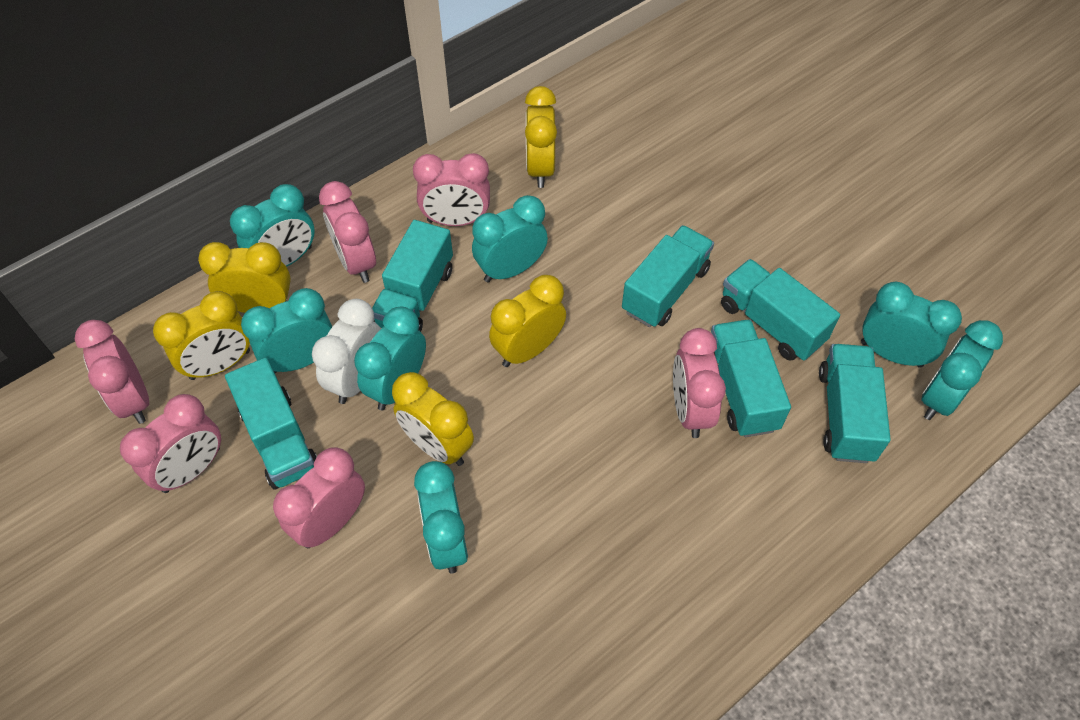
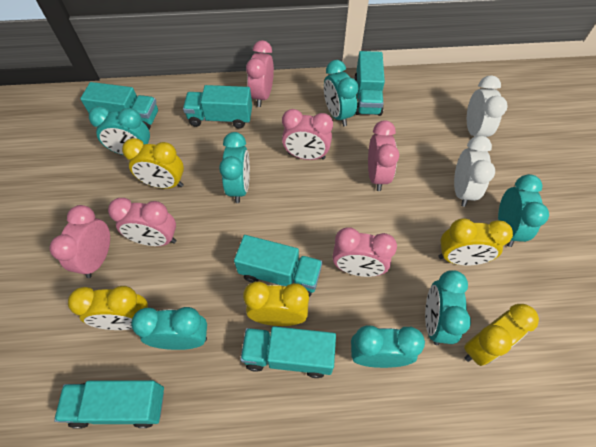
white clock: [312,299,381,404] = 1 -> [454,136,495,207] [467,76,508,137] = 2

